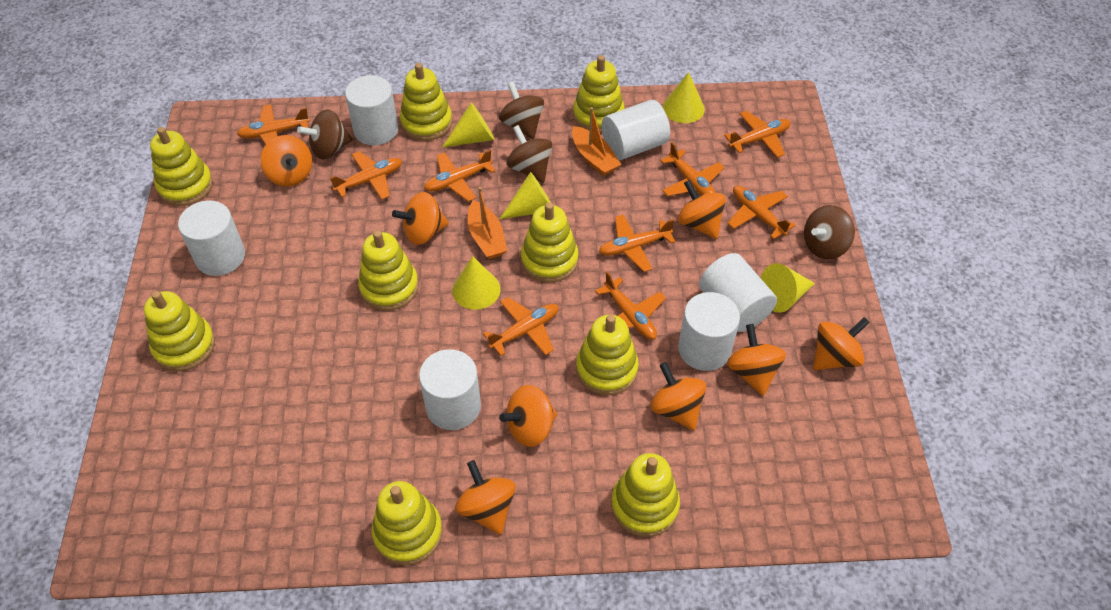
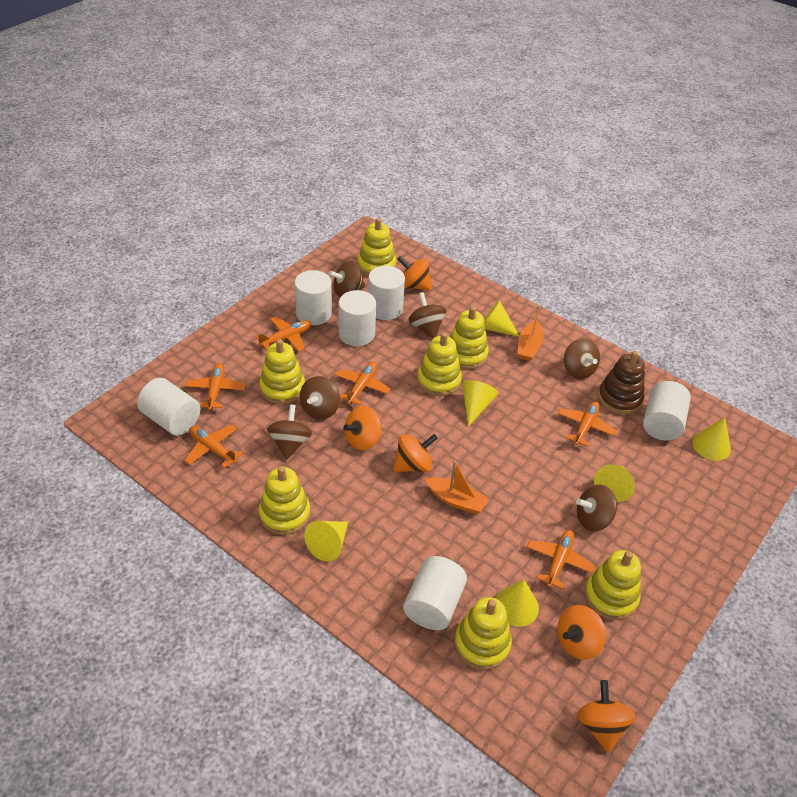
brown spinning top: [297,109,353,159] [499,81,544,139] [506,125,552,183] [804,205,855,259] = 4 -> [267,404,312,460] [300,376,340,419] [328,261,365,297] [408,292,446,339] [564,338,600,379] [576,485,617,531] = 6
brown stacking toy: none = 0 -> [598,351,645,415] = 1
orange plane: [237,104,310,144] [330,151,402,199] [424,150,496,202] [483,297,559,356] [595,272,666,340] [599,214,676,272] [660,142,725,196] [724,111,791,158] [728,186,796,239] = 9 -> [184,425,243,468] [185,363,246,410] [256,316,311,352] [335,362,391,405] [527,530,595,589] [558,401,617,447] = 6
orange spinning top: [260,135,312,187] [392,192,449,245] [455,460,516,535] [499,385,557,447] [650,362,706,430] [678,180,726,239] [727,324,786,396] [813,317,870,370] = 8 -> [343,406,381,451] [393,434,438,472] [397,256,432,290] [557,605,606,660] [577,680,635,753] = 5
yellow cone: [442,103,495,148] [452,256,500,310] [500,172,551,219] [663,72,705,123] [761,263,815,313] = 5 -> [304,521,348,562] [462,380,498,427] [484,300,519,337] [495,580,539,627] [594,464,635,502] [692,418,731,461] = 6
yellow stacking toy: [144,291,215,371] [150,127,213,206] [358,230,419,311] [371,481,443,566] [400,63,452,141] [521,202,579,282] [573,55,625,133] [576,315,639,395] [611,453,680,537] = 9 -> [259,466,310,535] [260,339,305,404] [357,218,397,276] [417,332,462,396] [450,306,489,369] [454,597,512,670] [584,550,641,620] = 7

